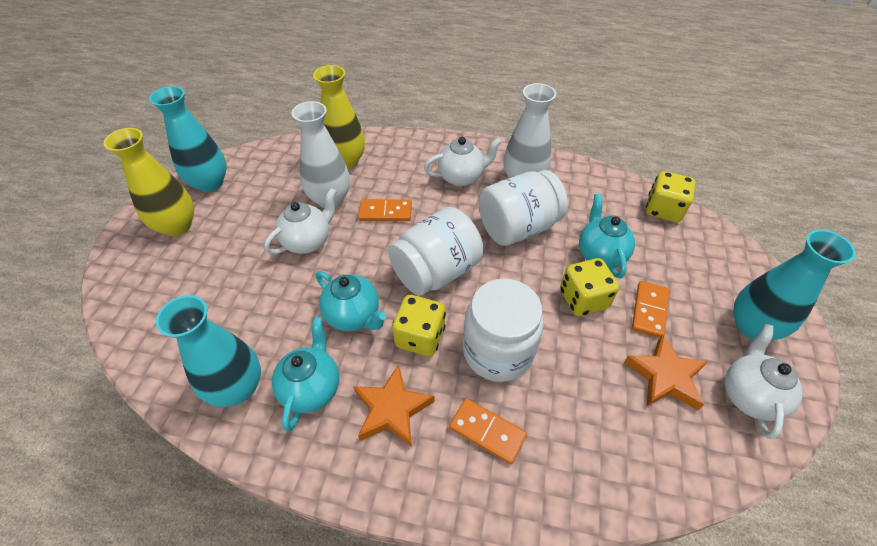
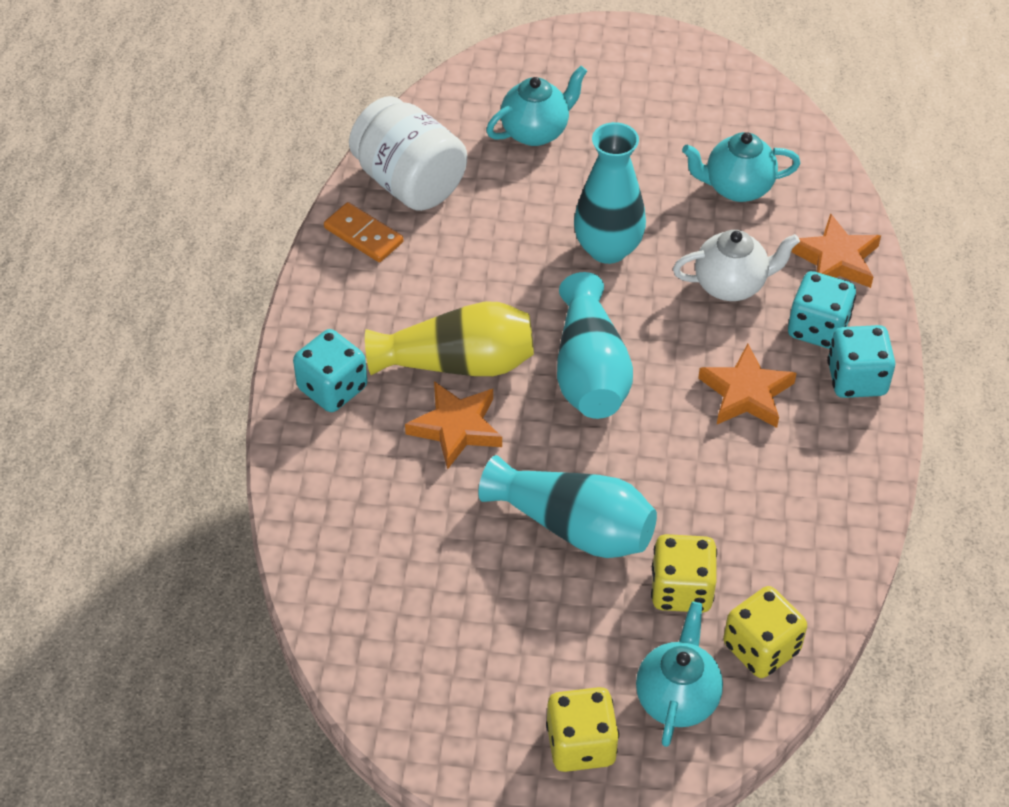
orange domino: [358,199,412,221] [449,398,527,464] [632,281,669,338] = 3 -> [324,202,404,262] = 1
orange star: [353,365,434,447] [624,334,708,410] = 2 -> [405,381,502,470] [698,344,797,428] [791,213,881,288] = 3
turquoise dice: none = 0 -> [293,329,367,412] [788,271,856,349] [827,325,896,398] = 3
white jar: [388,207,483,296] [463,279,544,382] [479,170,568,246] = 3 -> [349,96,467,211] = 1
white teapot: [264,188,337,254] [424,137,502,187] [725,324,803,439] = 3 -> [673,230,800,301] = 1
white vase: [292,101,350,208] [504,83,556,178] = 2 -> none = 0
yellow vase: [104,128,194,236] [313,65,365,169] = 2 -> [365,301,534,376] = 1

